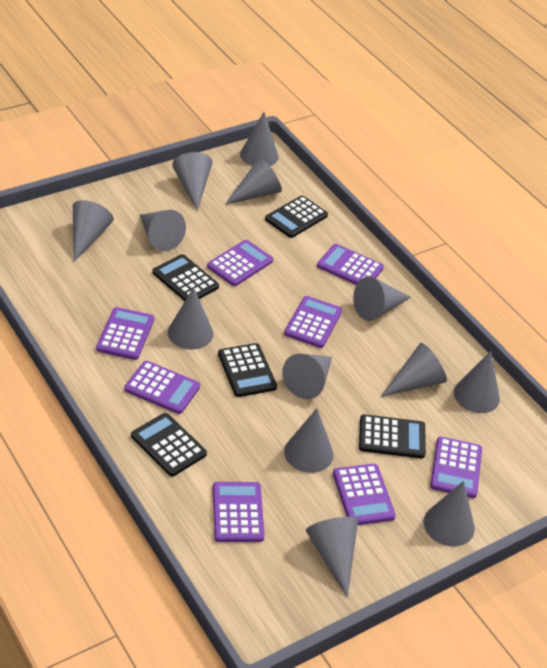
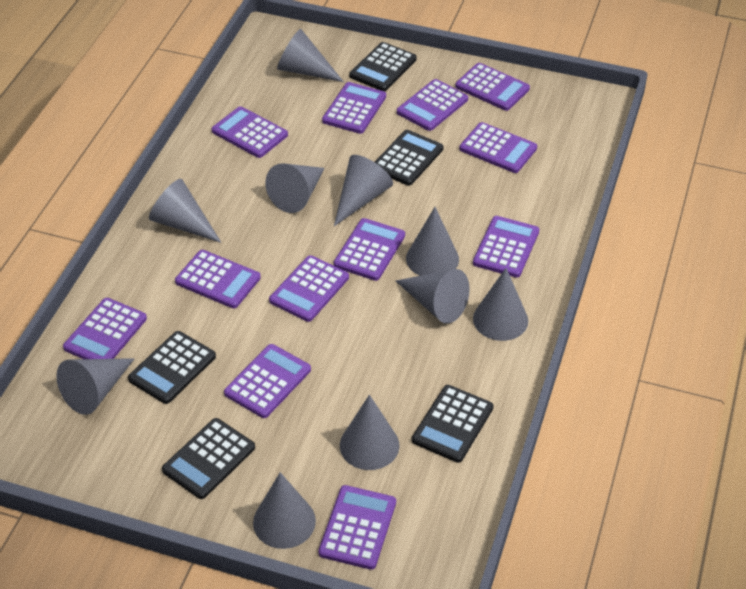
grey cone: [73,200,114,262] [140,210,186,251] [168,287,214,349] [172,152,212,211] [225,158,282,205] [240,112,279,166] [282,354,332,399] [284,408,334,473] [306,517,358,597] [353,276,411,321] [381,343,447,397] [423,481,475,547] [454,351,500,413] = 13 -> [56,358,135,415] [149,179,222,243] [253,472,316,549] [265,163,324,213] [277,29,344,82] [334,155,393,226] [340,395,399,470] [396,269,470,324] [406,207,459,276] [473,268,528,341] = 10
purple calculator: [96,307,154,360] [124,361,200,414] [207,240,273,286] [213,482,265,542] [284,296,342,348] [317,244,384,285] [333,464,396,525] [430,436,482,498] = 8 -> [63,298,147,359] [175,250,261,308] [212,106,288,158] [224,344,311,418] [269,255,349,322] [318,485,396,570] [322,82,386,134] [334,218,405,281] [397,79,468,131] [455,63,530,111] [459,122,537,173] [473,216,539,278] = 12

